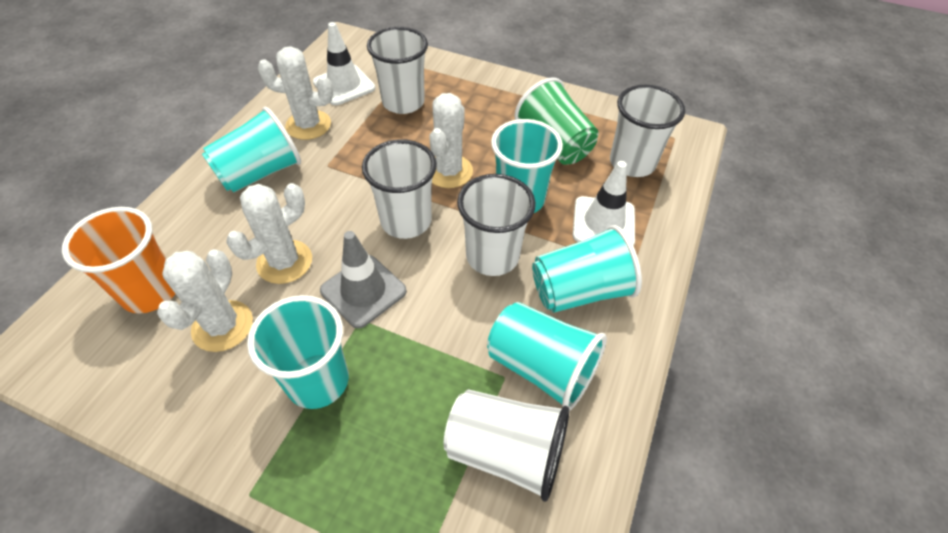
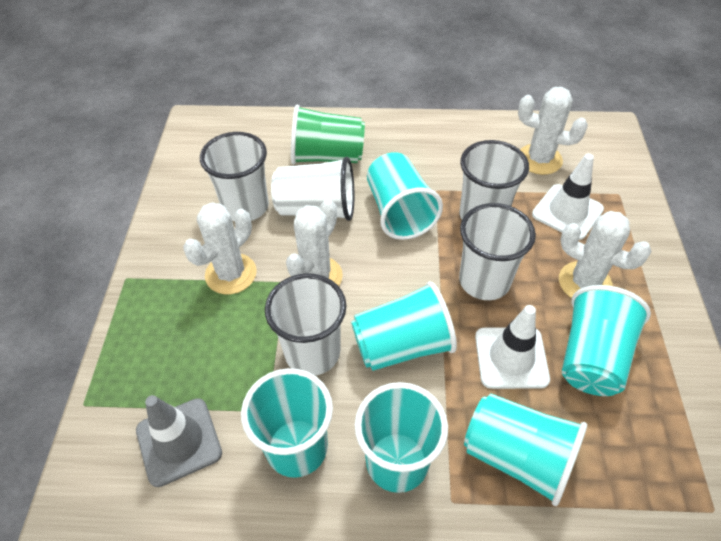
orange cup: [62,207,175,314] = 1 -> none = 0
turquoise cup: [202,106,301,193] [247,295,349,409] [487,302,607,411] [491,119,563,213] [532,225,642,313] = 5 -> [241,368,333,478] [351,281,457,371] [355,382,448,493] [367,152,443,240] [464,394,587,506] [562,285,651,396] = 6

